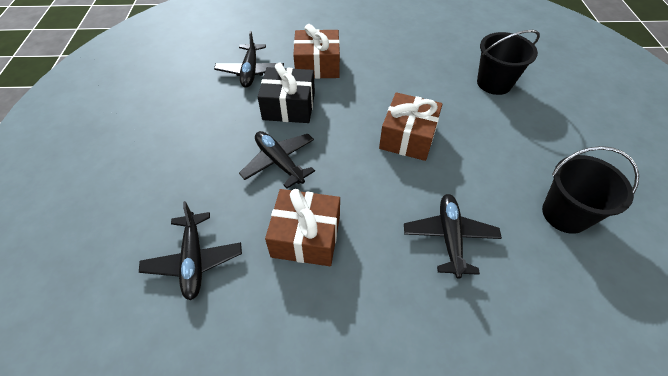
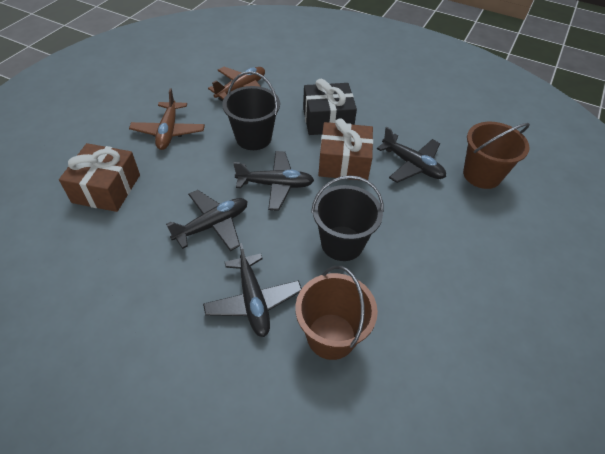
brown bucket: none = 0 -> [295,266,378,360] [463,122,530,189] = 2
brown gift: [265,189,340,266] [293,24,340,79] [379,92,442,161] = 3 -> [59,143,140,212] [318,118,373,180] = 2
brown plane: none = 0 -> [129,88,205,150] [208,67,265,101] = 2

